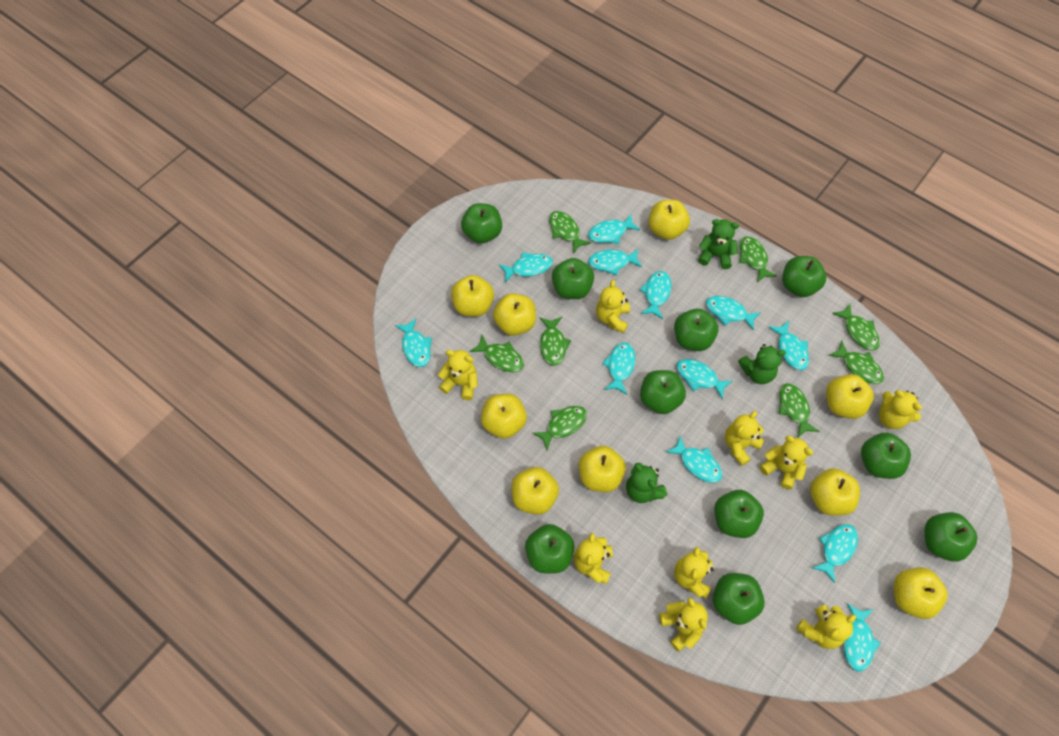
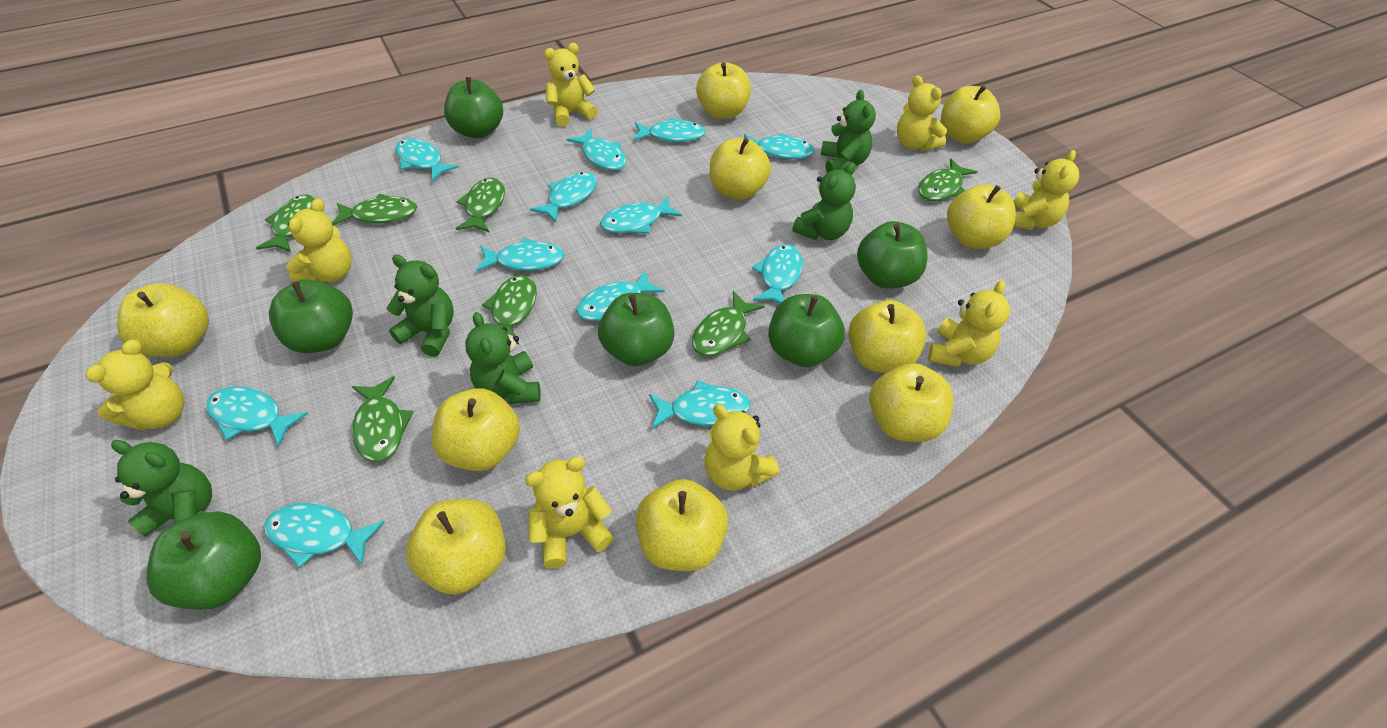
green apple: [461,203,502,244] [525,524,575,574] [552,258,594,299] [640,370,686,414] [674,309,719,351] [713,573,765,625] [714,490,764,538] [782,256,826,297] [861,433,911,479] [925,512,978,562] = 10 -> [146,511,261,610] [269,280,353,353] [444,77,503,138] [598,293,675,366] [768,294,845,367] [857,221,927,289] = 6
green fish: [469,335,524,372] [532,406,587,450] [540,317,571,366] [549,211,591,254] [739,236,777,282] [779,383,820,438] [828,341,884,384] [832,304,880,350] = 8 -> [256,194,316,252] [332,194,417,225] [352,376,413,462] [455,178,505,233] [482,275,537,345] [692,291,764,356] [918,159,977,201] = 7
green teddy bear: [626,463,667,503] [698,219,739,269] [738,344,786,384] = 3 -> [111,440,212,537] [386,254,454,357] [465,312,541,404] [792,163,856,240] [821,90,876,173] = 5
yellow apple: [451,275,494,317] [481,394,527,439] [493,293,536,336] [511,467,559,515] [579,446,626,492] [648,200,690,240] [810,468,860,516] [826,374,874,419] [894,567,948,619] = 9 -> [117,283,209,357] [406,499,506,595] [432,388,520,471] [636,479,728,571] [696,62,751,119] [710,138,771,200] [848,300,927,373] [870,363,954,442] [941,85,1000,144] [947,184,1016,249] = 10
yellow teddy bear: [438,350,478,400] [574,533,613,584] [596,280,630,333] [659,597,708,652] [674,547,714,598] [725,411,764,466] [760,436,813,489] [796,605,856,649] [879,390,922,429] = 9 -> [85,339,184,431] [287,198,352,283] [525,457,614,569] [544,43,598,127] [704,404,780,491] [897,75,947,151] [928,280,1010,367] [1013,150,1079,230] = 8

